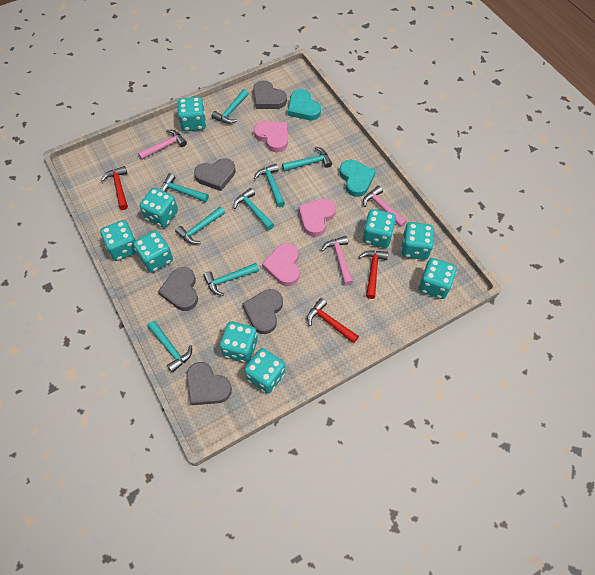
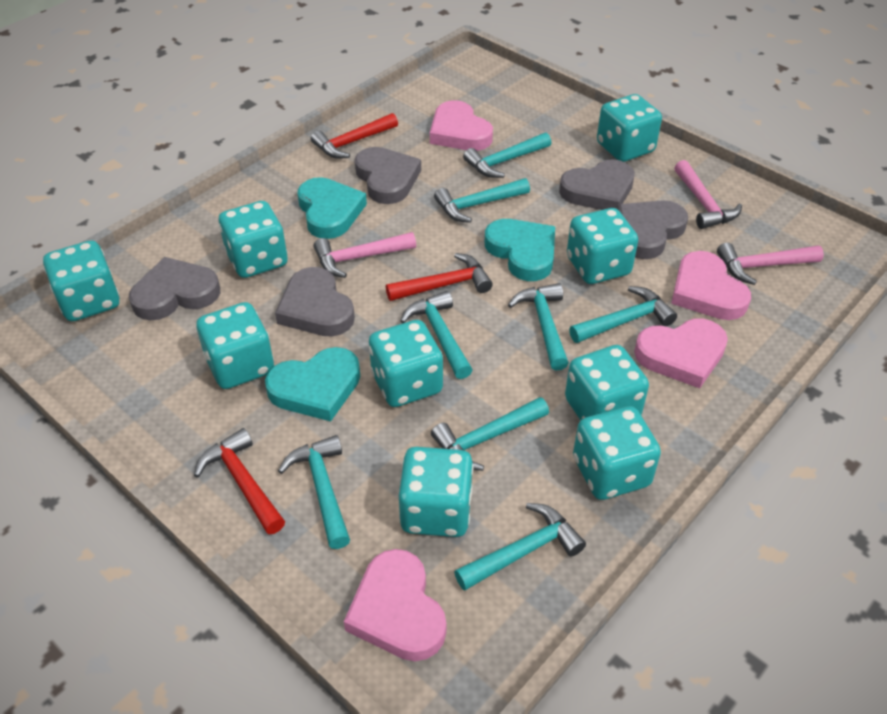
pink heart: [254,121,288,152] [262,243,300,286] [299,199,336,237] = 3 -> [344,549,446,661] [430,100,493,151] [634,319,728,388] [671,251,751,320] = 4
turquoise heart: [288,89,321,120] [339,160,376,197] = 2 -> [265,347,360,421] [298,177,367,239] [485,219,555,281] = 3

